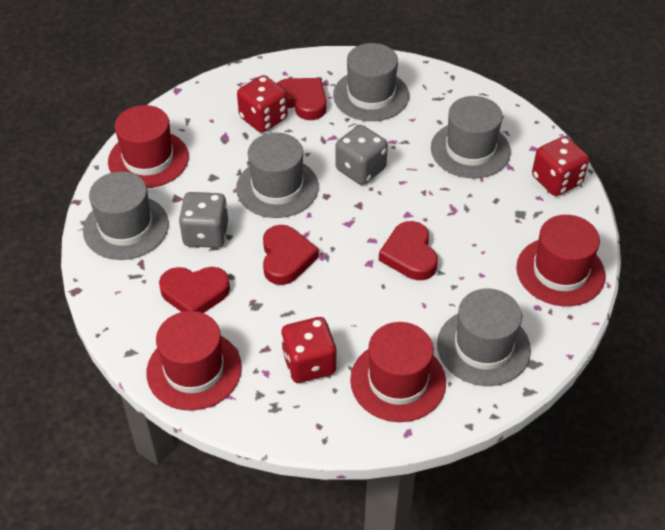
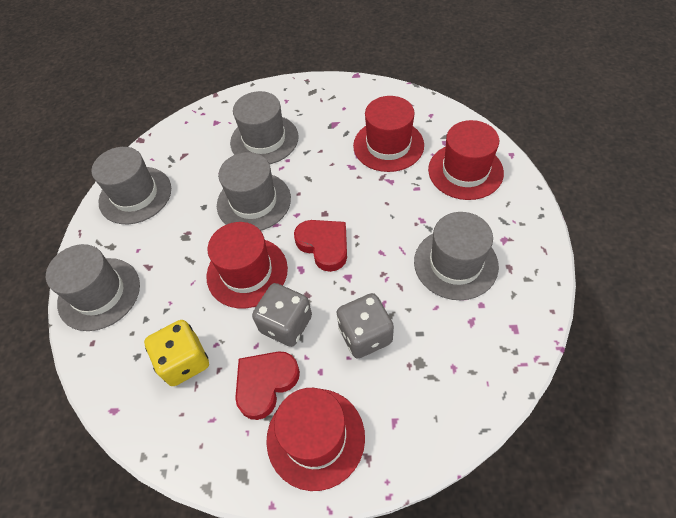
red dice: [237,75,288,133] [281,317,337,383] [532,136,589,196] = 3 -> none = 0
red heart: [159,267,230,313] [263,225,319,285] [277,78,326,120] [379,221,438,280] = 4 -> [235,351,300,420] [294,220,347,272] = 2
yellow dice: none = 0 -> [144,320,209,386] = 1

